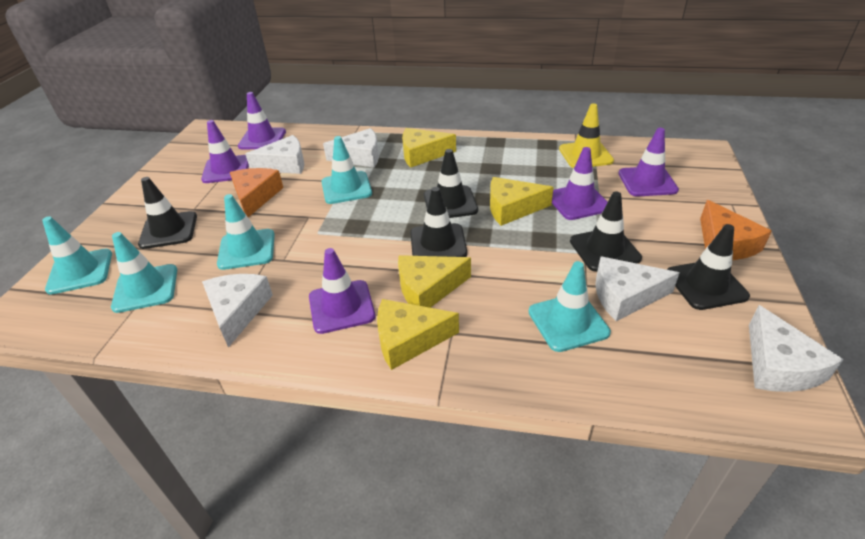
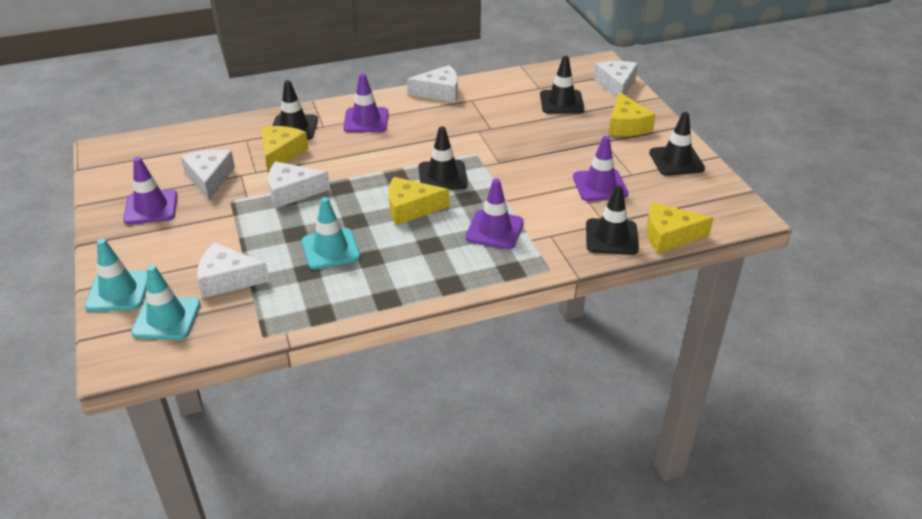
orange cheese: [230,168,283,217] [700,200,772,260] = 2 -> none = 0
purple traffic cone: [201,120,249,183] [238,92,286,149] [309,248,375,334] [552,147,608,220] [618,128,679,196] = 5 -> [123,157,178,225] [343,73,388,133] [465,179,524,249] [573,136,628,201] = 4
turquoise traffic cone: [42,216,112,295] [111,232,177,313] [217,194,275,270] [321,136,372,204] [529,261,611,352] = 5 -> [85,238,147,312] [131,265,200,340] [302,197,360,270] = 3
yellow traffic cone: [559,103,614,168] = 1 -> none = 0

